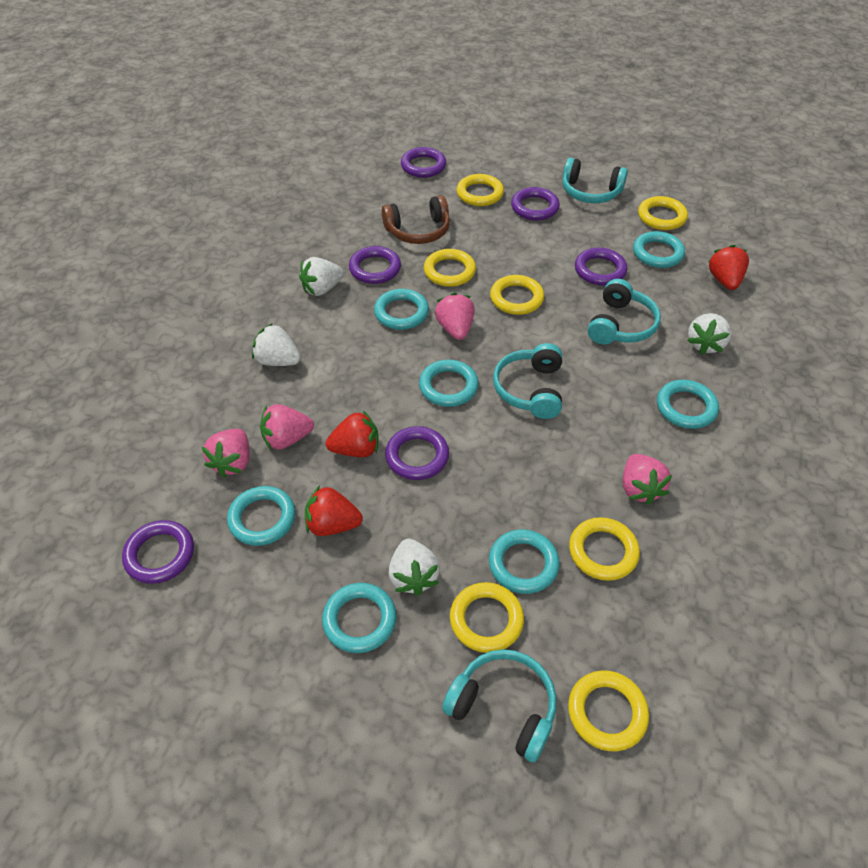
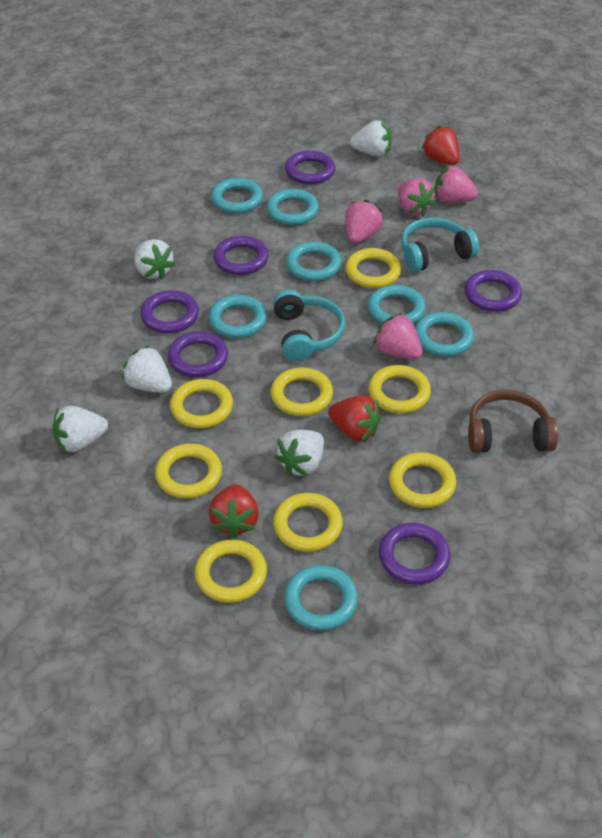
turquoise headphones: [442,649,556,763] [493,343,562,419] [562,158,628,203] [588,279,661,345] = 4 -> [273,289,345,361] [401,217,479,272] = 2
white strawberry: [252,323,301,366] [299,257,344,296] [388,539,440,596] [687,313,731,355] = 4 -> [53,406,108,452] [122,345,172,393] [134,239,175,279] [275,430,324,476] [350,120,391,157] = 5
yellow ring: [424,249,476,287] [450,582,524,653] [457,174,504,206] [490,275,544,315] [568,670,649,751] [569,517,640,581] [638,196,688,230] = 7 -> [155,444,222,498] [170,379,233,428] [195,539,267,603] [271,368,333,416] [273,493,343,552] [345,248,401,288] [368,365,431,413] [389,452,456,508] = 8

